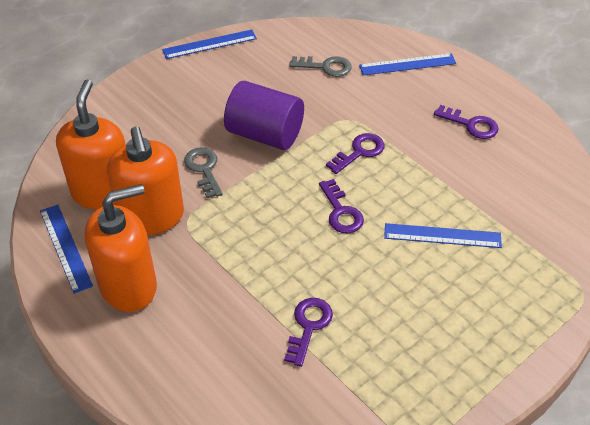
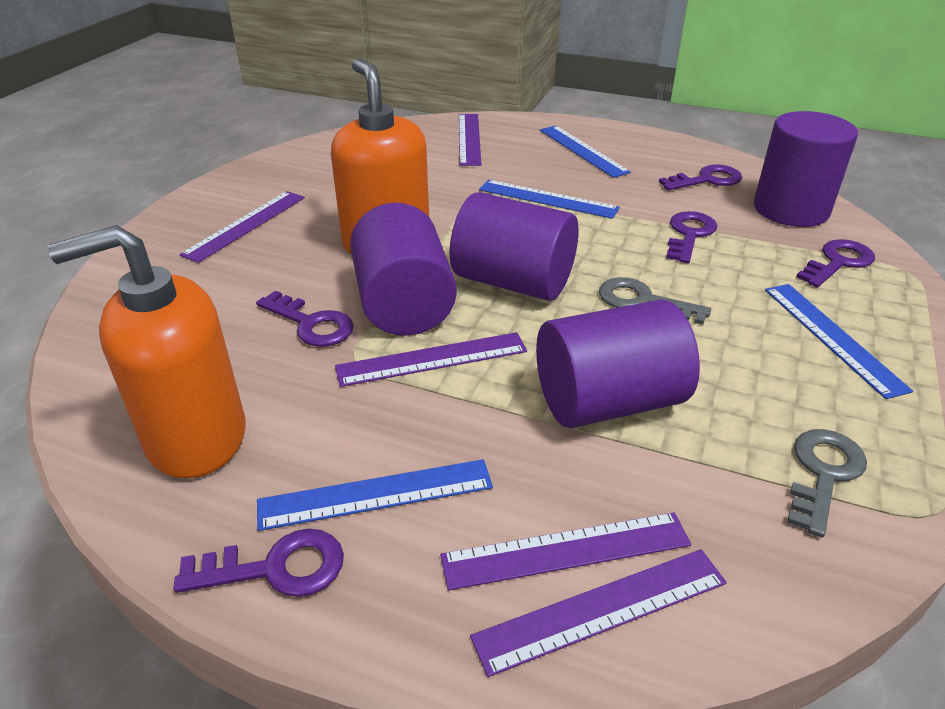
orange soap dispenser: [56,80,126,210] [84,184,157,312] [107,127,184,235] = 3 -> [48,225,245,479] [331,58,429,254] = 2
purple cylinder: [224,81,304,150] = 1 -> [350,203,457,336] [450,192,579,301] [536,299,700,428] [754,111,858,227] = 4
purple key: [284,298,333,367] [319,179,364,234] [326,133,385,174] [434,105,499,139] = 4 -> [174,529,344,597] [256,291,354,347] [659,164,742,191] [666,211,717,263] [796,239,875,288] = 5
purple ruler: none = 0 -> [179,191,305,263] [335,332,527,387] [440,512,691,591] [459,114,481,166] [470,549,727,677] = 5

